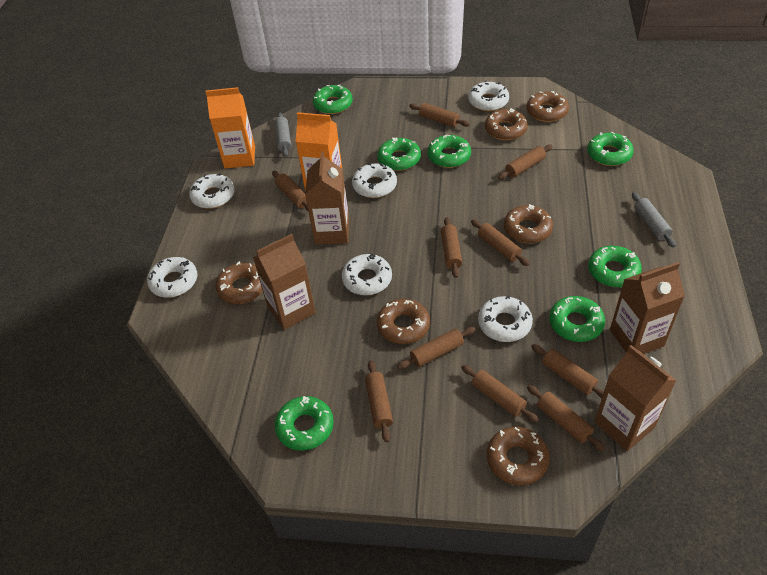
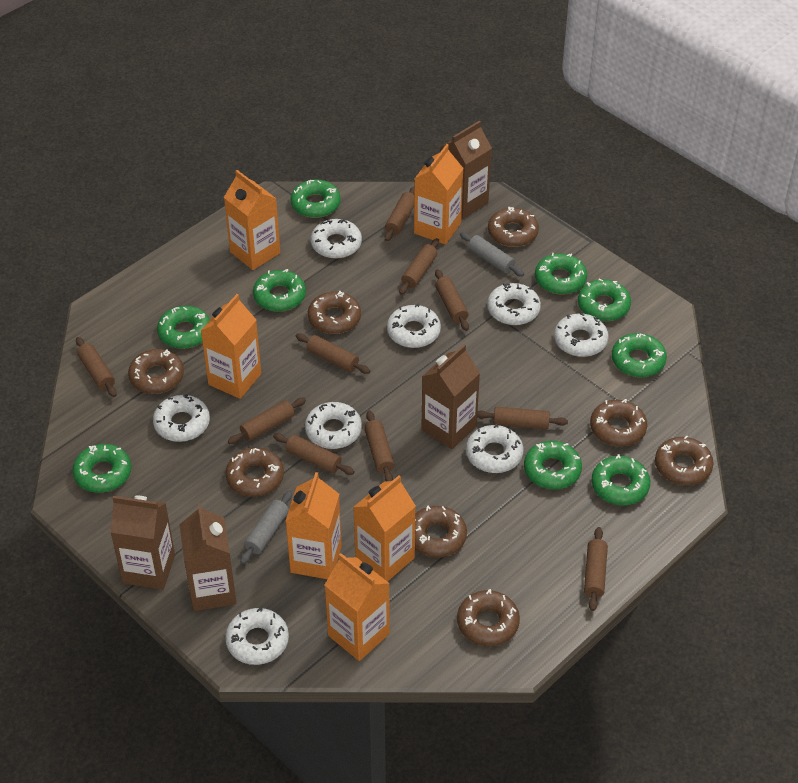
brown donut: [215,261,263,304] [377,299,430,344] [485,108,528,140] [487,427,550,485] [504,204,553,243] [527,91,569,122] = 6 -> [128,349,184,394] [226,448,284,497] [308,291,361,334] [415,505,467,558] [457,589,520,646] [488,207,539,247] [590,399,647,447] [655,436,714,485] = 8
green donut: [275,396,334,451] [313,85,353,114] [377,138,421,171] [427,135,471,168] [549,296,605,342] [587,132,634,166] [588,246,642,287] = 7 -> [72,444,131,493] [157,306,210,349] [253,269,306,312] [290,179,341,218] [524,441,582,489] [535,253,587,294] [578,279,631,321] [592,454,650,505] [612,333,667,377] = 9
orange carton: [205,87,255,168] [295,112,342,190] = 2 -> [201,294,261,399] [224,170,280,270] [286,472,342,579] [325,553,390,661] [353,476,416,582] [414,144,464,245] = 6
white donut: [147,257,197,298] [189,173,234,209] [342,253,392,295] [352,163,397,198] [468,80,509,111] [478,295,533,342] = 6 -> [153,394,210,442] [225,607,289,665] [305,402,362,449] [311,219,362,259] [387,303,441,348] [466,424,523,473] [487,283,541,325] [554,313,609,357] = 8

